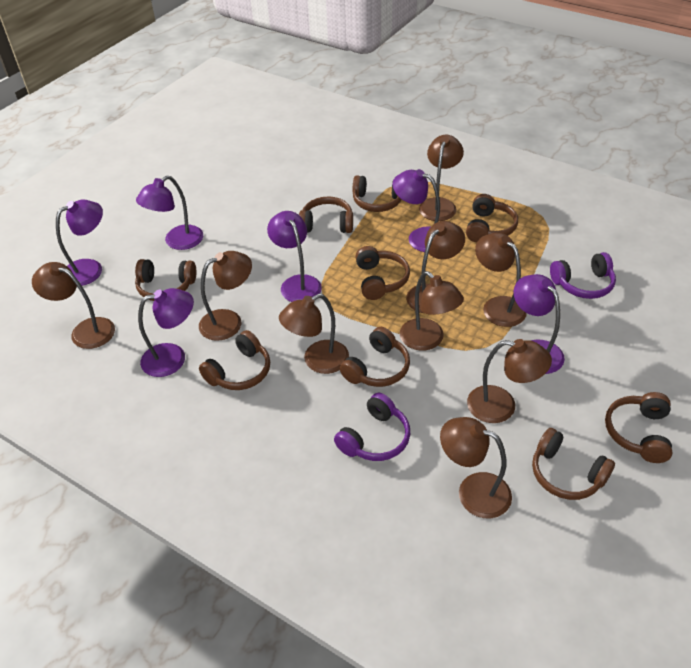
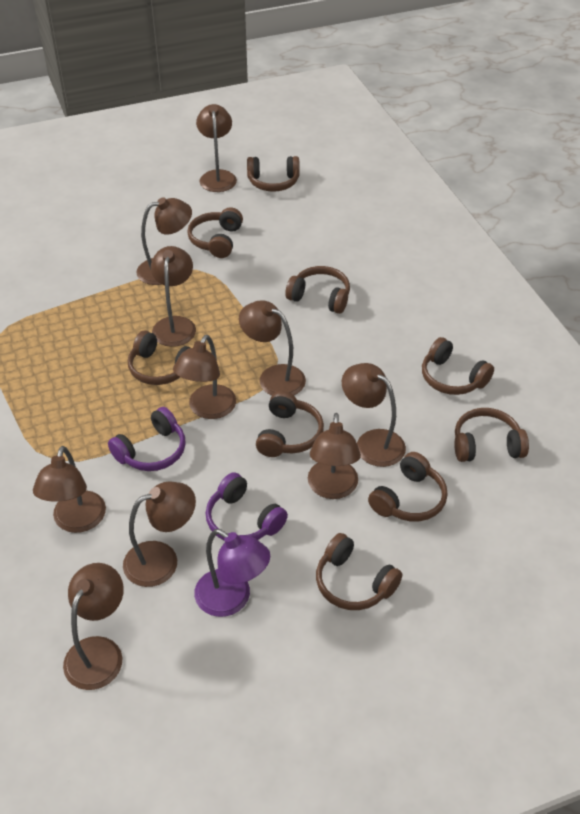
brown lamp: [32,262,115,349] [199,251,252,341] [279,294,349,374] [400,271,464,351] [406,221,465,313] [419,135,464,221] [440,417,512,518] [467,339,552,423] [475,233,527,327] = 9 -> [33,446,106,533] [63,563,124,690] [123,481,196,587] [136,197,192,285] [151,246,196,347] [173,335,236,419] [196,104,237,192] [239,300,306,396] [308,413,361,499] [342,363,406,467] = 10
purple lamp: [56,200,103,286] [136,175,203,250] [138,288,194,377] [267,211,322,302] [393,169,440,252] [514,274,565,374] = 6 -> [194,529,270,617] = 1

